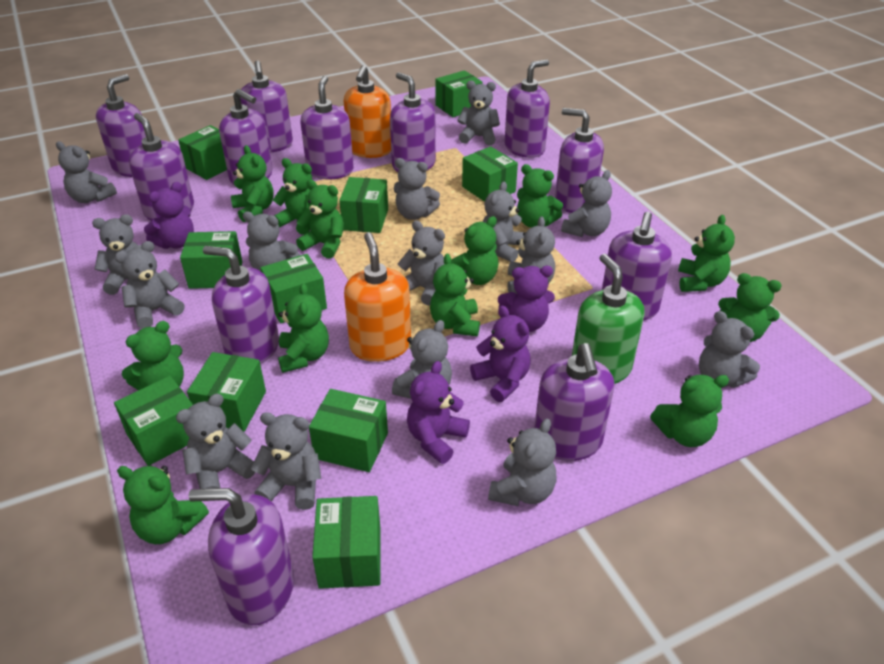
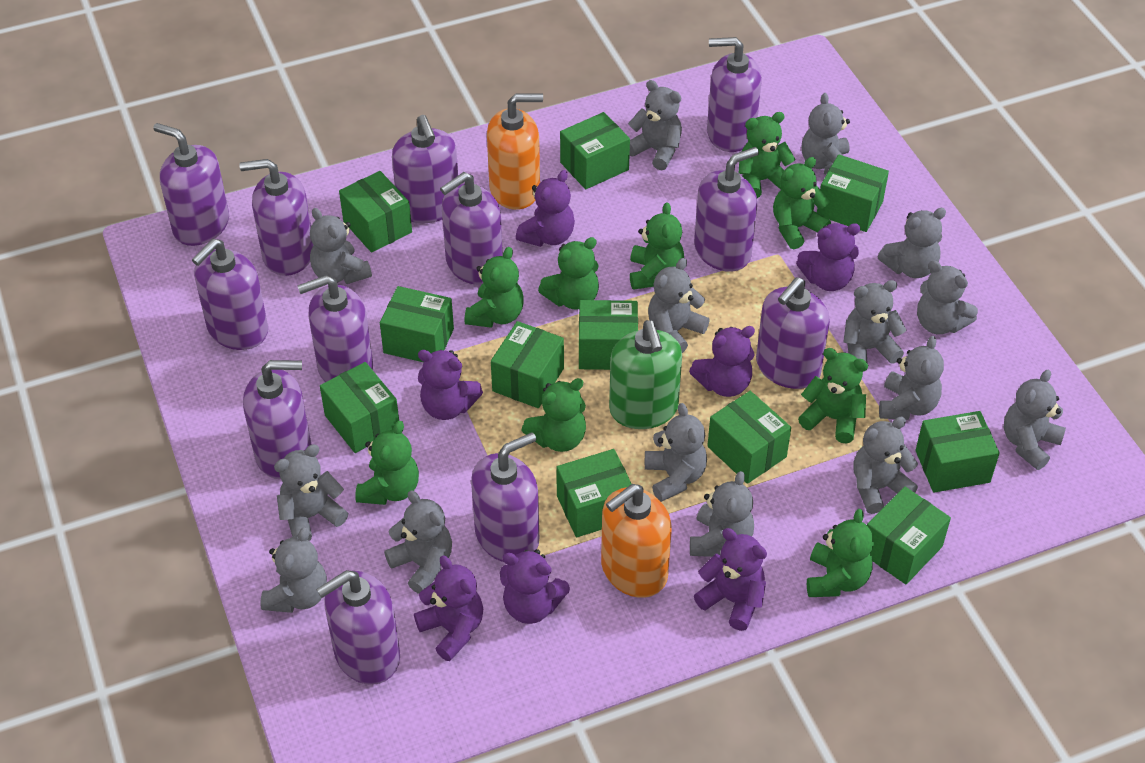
green box: [114,376,193,466] [178,125,227,180] [180,231,242,289] [187,352,266,432] [260,254,327,323] [309,389,388,472] [312,496,380,589] [339,177,388,233] [435,70,483,117] [462,146,518,202] = 10 -> [320,362,399,453] [339,171,412,253] [380,286,454,362] [491,321,564,408] [556,449,632,537] [560,112,630,189] [579,300,638,370] [707,391,791,484] [817,154,889,232] [867,487,951,584] [916,411,1000,493] = 11
green teddy bear: [117,465,209,544] [122,321,184,390] [231,145,274,222] [273,158,312,235] [278,283,329,373] [296,180,344,259] [430,254,480,336] [451,216,499,285] [517,164,563,228] [650,375,729,447] [678,215,735,292] [718,273,782,342] = 12 -> [355,421,419,505] [465,247,524,328] [521,378,586,452] [538,237,599,310] [630,202,684,290] [739,112,796,198] [773,157,831,249] [798,348,868,443] [807,509,874,597] = 9
purple teddy bear: [144,182,194,249] [407,361,470,464] [470,306,531,402] [498,266,555,332] = 4 -> [414,555,483,661] [418,350,483,420] [500,549,570,624] [516,170,575,247] [689,326,755,397] [694,528,767,631] [796,223,860,291] = 7

